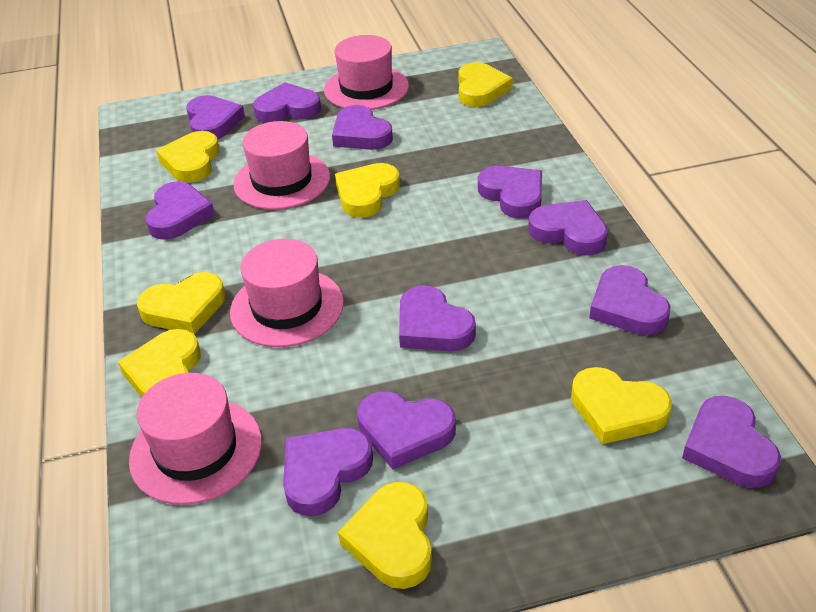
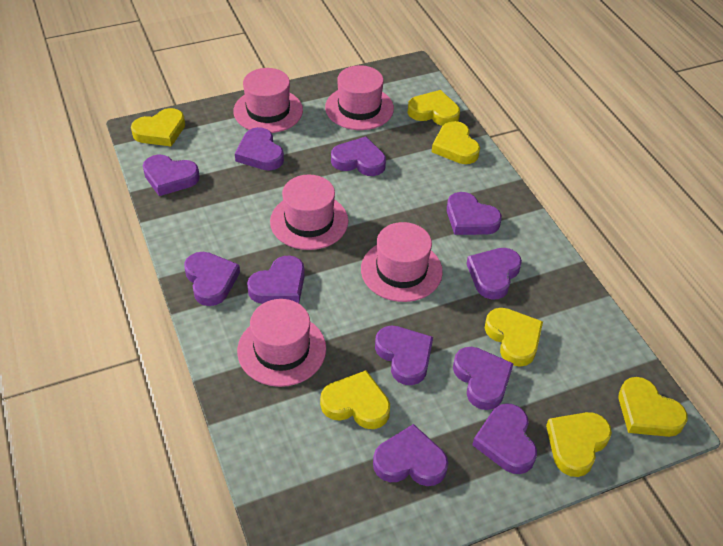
pink hat: [129,373,262,505] [230,239,344,347] [233,121,330,210] [324,35,409,110] = 4 -> [233,68,303,133] [237,299,326,387] [270,174,348,250] [325,65,394,130] [361,222,443,302] = 5

